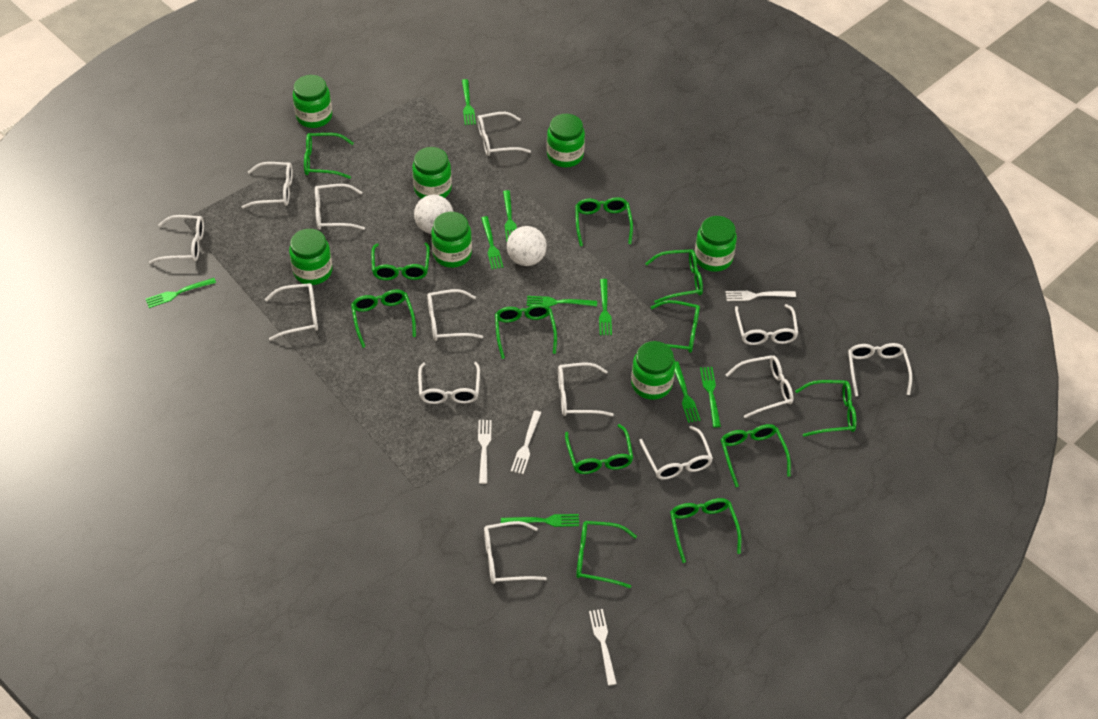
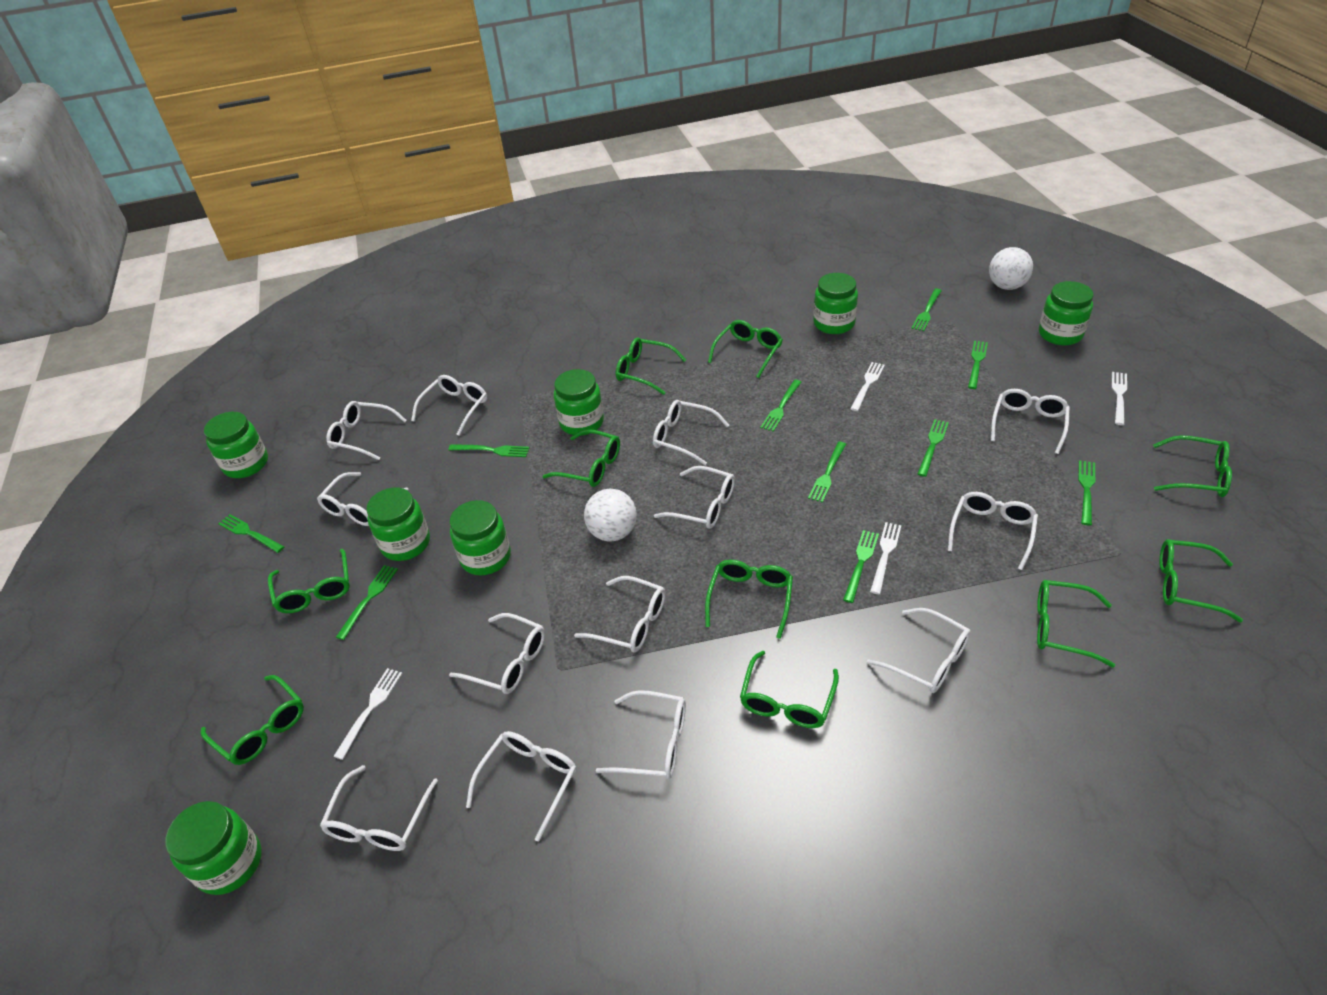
green fork: [146,278,216,308] [462,79,476,125] [481,216,503,269] [501,514,579,527] [503,190,517,242] [527,296,597,307] [599,279,612,335] [675,361,701,423] [700,367,721,428] = 9 -> [218,514,284,553] [336,565,398,640] [448,444,530,457] [760,380,801,432] [808,442,846,503] [843,530,879,603] [911,289,942,331] [918,419,949,477] [968,341,988,389] [1078,460,1095,526] = 10
green glasses: [304,133,354,179] [351,289,416,348] [371,243,430,280] [495,304,557,359] [565,424,633,474] [575,197,633,247] [576,521,637,588] [645,249,703,304] [651,300,700,353] [670,498,741,563] [720,424,791,487] [795,380,856,437] = 12 -> [201,675,304,765] [268,549,350,613] [543,429,620,487] [616,337,686,395] [705,560,793,639] [708,320,783,378] [740,650,839,728] [1037,580,1115,668] [1153,435,1232,497] [1159,539,1243,622] = 10

